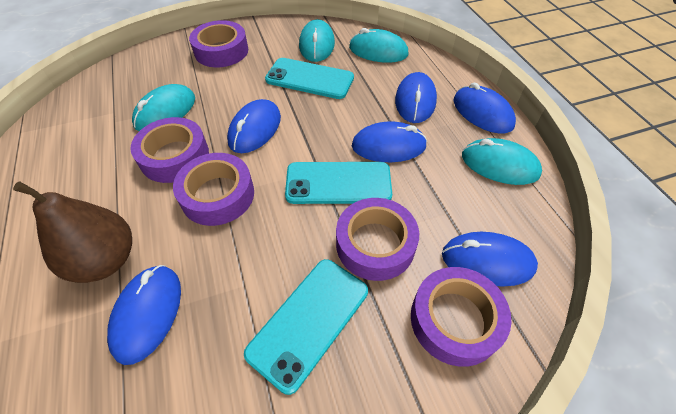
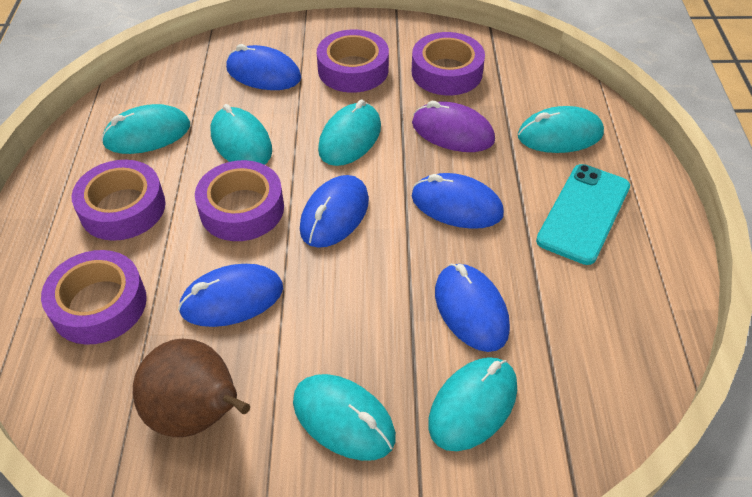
blue mouse: [107,265,181,365] [227,99,281,153] [352,121,427,162] [395,72,437,123] [442,232,538,287] [454,82,516,134] = 6 -> [178,264,283,327] [226,44,301,90] [300,175,369,248] [412,173,504,229] [435,264,510,352] = 5
purple mouse: none = 0 -> [412,101,495,152] = 1
turquoise mouse: [132,84,195,131] [299,19,335,62] [349,28,408,63] [462,138,542,185] = 4 -> [101,104,190,154] [211,104,272,165] [293,374,396,461] [318,100,381,166] [428,357,517,451] [518,106,604,153] = 6
turquoise phone: [244,259,368,395] [265,58,354,99] [285,162,392,204] = 3 -> [536,164,630,265] = 1

